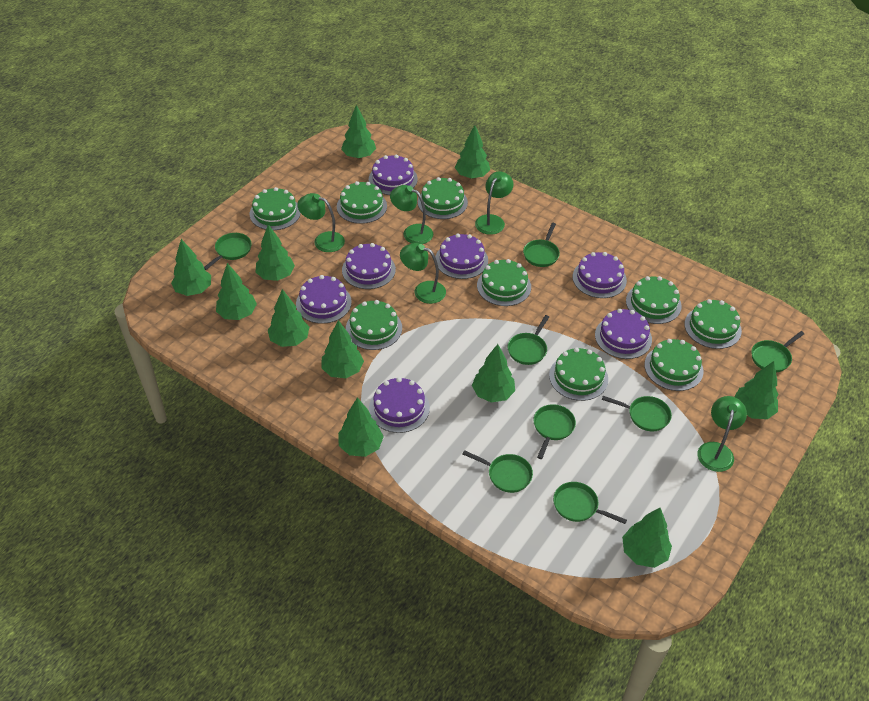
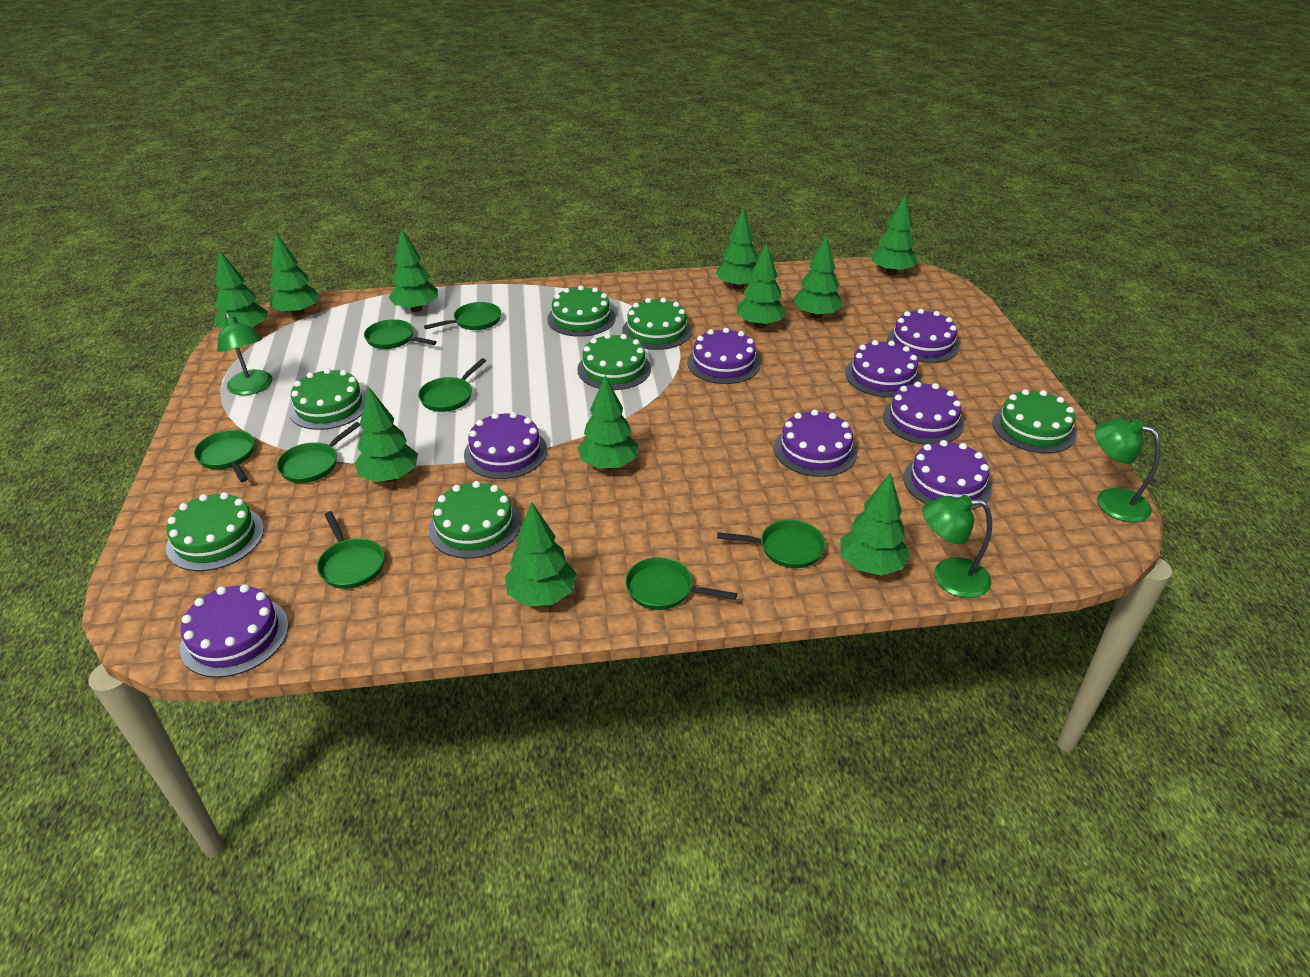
green cake: [250,187,301,230] [337,181,387,224] [346,300,402,350] [418,177,468,219] [477,259,531,306] [549,347,608,401] [626,276,682,324] [644,339,704,391] [684,299,742,349] = 9 -> [166,492,264,571] [289,368,367,430] [429,481,521,558] [547,285,616,337] [577,333,651,390] [622,298,692,350] [992,389,1076,453] = 7
green lamp: [297,193,345,252] [390,185,433,244] [400,243,446,304] [475,171,514,235] [698,396,747,472] = 5 -> [218,313,273,395] [922,495,992,598] [1095,419,1160,523] = 3
purple cake: [296,275,352,324] [342,243,396,289] [369,154,418,195] [369,377,430,433] [436,233,488,279] [573,252,627,298] [595,309,652,359] = 7 -> [180,584,288,678] [464,412,547,479] [687,328,761,384] [774,409,857,477] [845,340,921,398] [883,381,964,445] [887,309,960,363] [903,440,992,510] = 8

